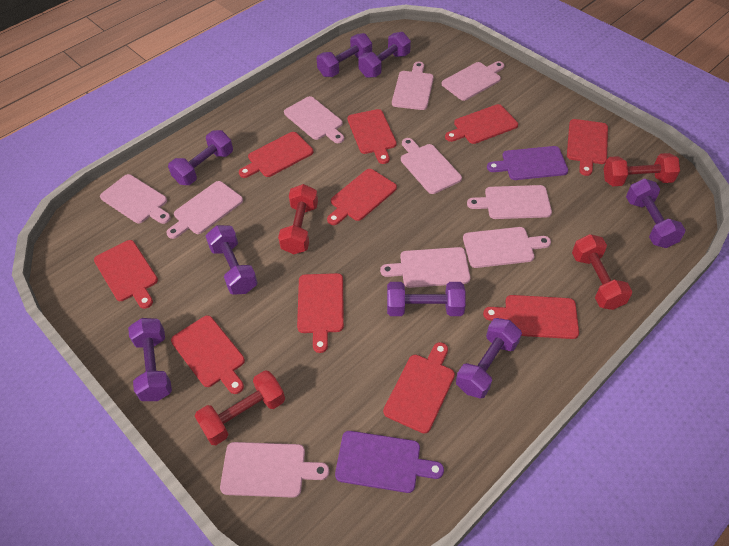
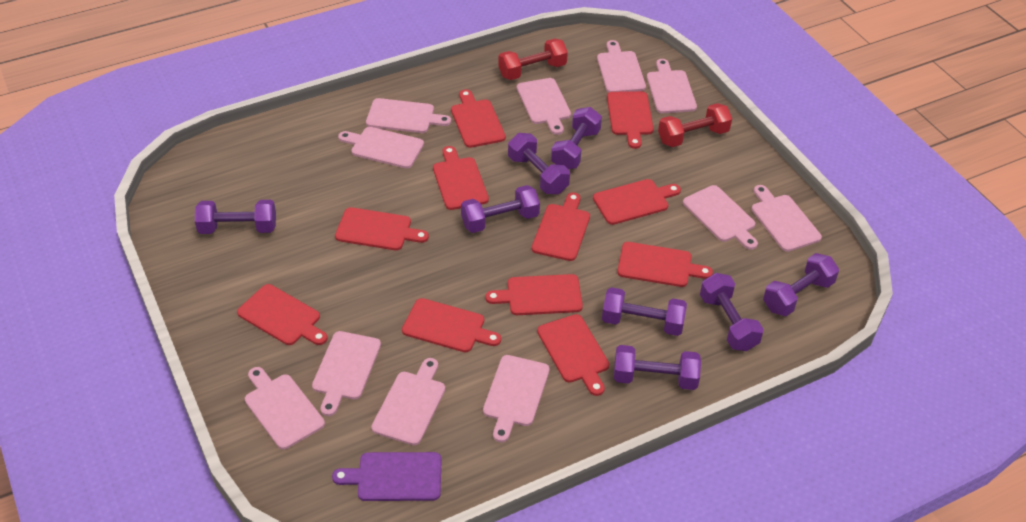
pink cutting board: [100,174,171,224] [166,181,243,239] [220,442,329,498] [284,96,344,143] [380,247,470,288] [392,62,434,110] [401,138,462,194] [442,61,505,101] [463,227,551,268] [467,185,552,219] = 10 -> [245,367,325,450] [312,331,381,416] [338,127,424,169] [366,98,451,133] [371,358,445,445] [483,355,550,443] [517,78,571,135] [597,40,646,93] [647,59,697,113] [683,185,758,250] [751,185,822,252] = 11
purple cutting board: [335,431,444,493] [487,146,568,180] = 2 -> [332,452,441,501] = 1
red cutting board: [94,240,158,309] [171,315,245,394] [239,132,314,178] [297,273,344,353] [327,169,397,225] [347,109,397,164] [383,342,455,433] [445,104,518,144] [483,295,579,339] [567,119,608,176] = 10 -> [237,284,328,345] [335,207,429,250] [402,298,501,352] [433,146,489,210] [451,89,506,148] [485,274,583,315] [532,192,590,261] [537,314,609,396] [593,179,681,225] [607,91,654,149] [617,242,713,287] = 11
red dumbbell: [195,370,285,445] [278,184,318,254] [572,234,632,310] [603,153,680,186] = 4 -> [498,38,568,80] [658,103,732,147] = 2

